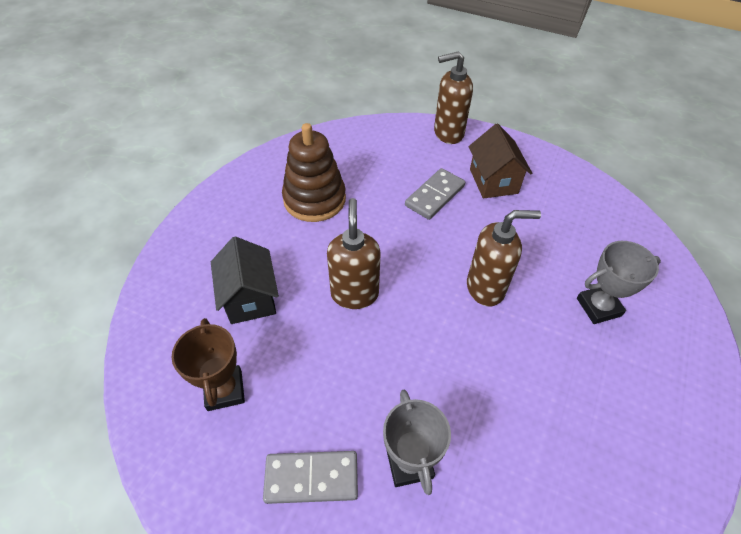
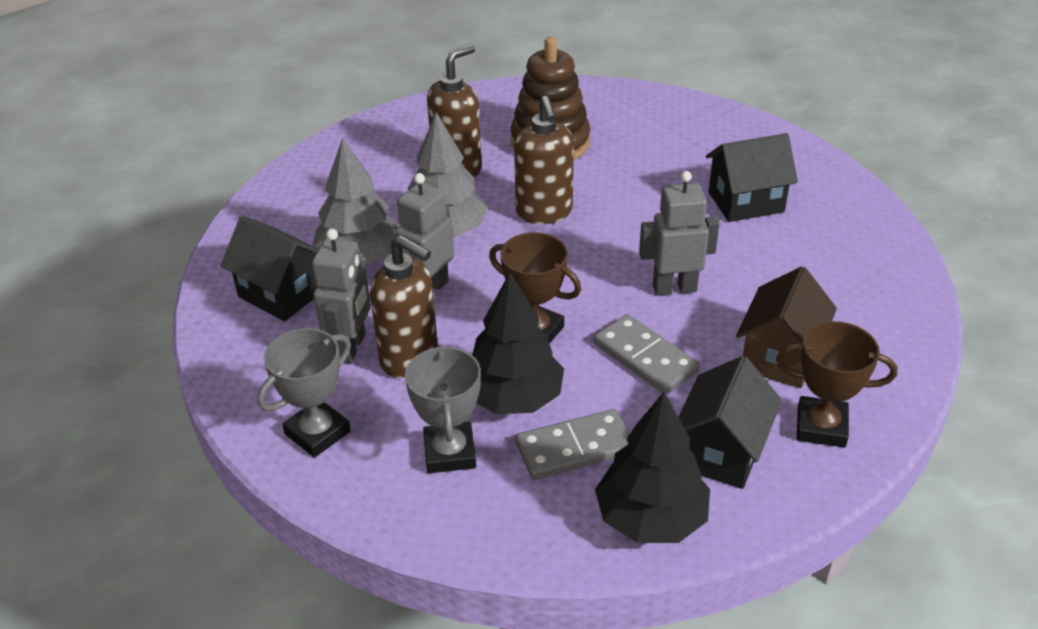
black house: [211,237,279,324] = 1 -> [220,216,319,321] [678,356,782,489] [706,133,798,222] = 3
black tree: none = 0 -> [472,273,564,414] [595,392,710,543] = 2
brown trophy: [171,318,245,411] = 1 -> [489,232,581,344] [776,321,897,448] = 2
grey robot: none = 0 -> [312,229,371,364] [396,173,454,290] [639,171,720,296] = 3
grey tree: none = 0 -> [313,138,398,265] [408,112,488,238] = 2

